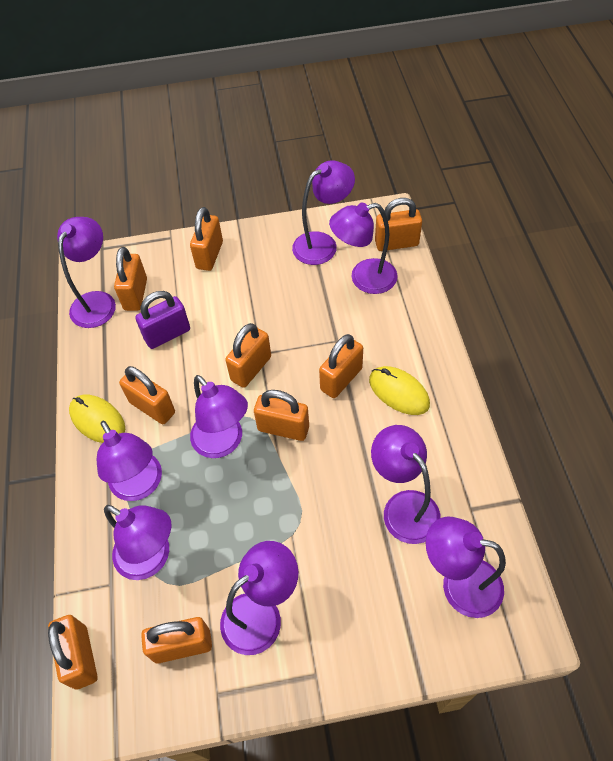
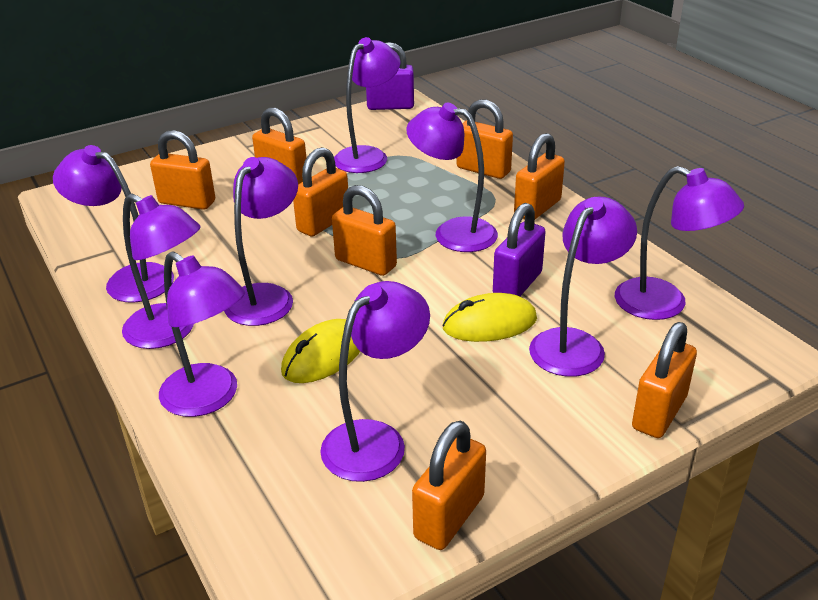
orange padlock: [48,615,97,690] [114,247,147,311] [119,366,175,424] [141,617,212,664] [190,207,223,271] [225,323,271,388] [254,390,309,441] [319,334,363,398] [375,198,422,251] = 9 -> [150,130,215,210] [252,107,306,184] [293,147,348,236] [332,185,397,276] [412,420,486,550] [457,99,513,179] [514,133,565,219] [632,322,697,438] = 8
purple padlock: [135,291,190,349] = 1 -> [366,42,414,110] [493,203,546,297] = 2

